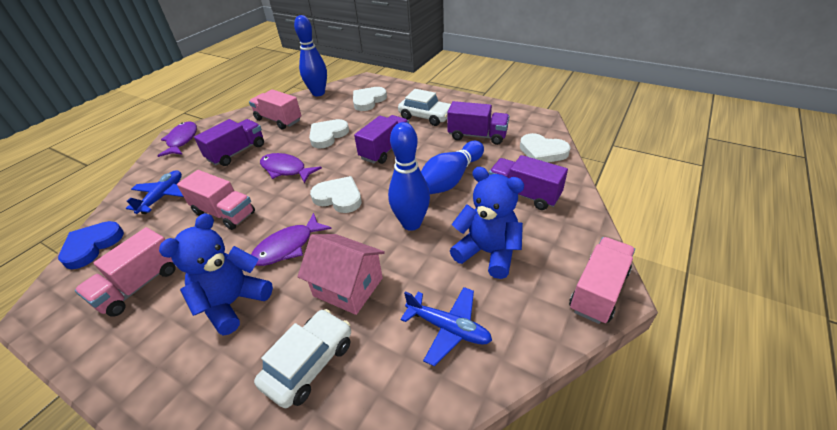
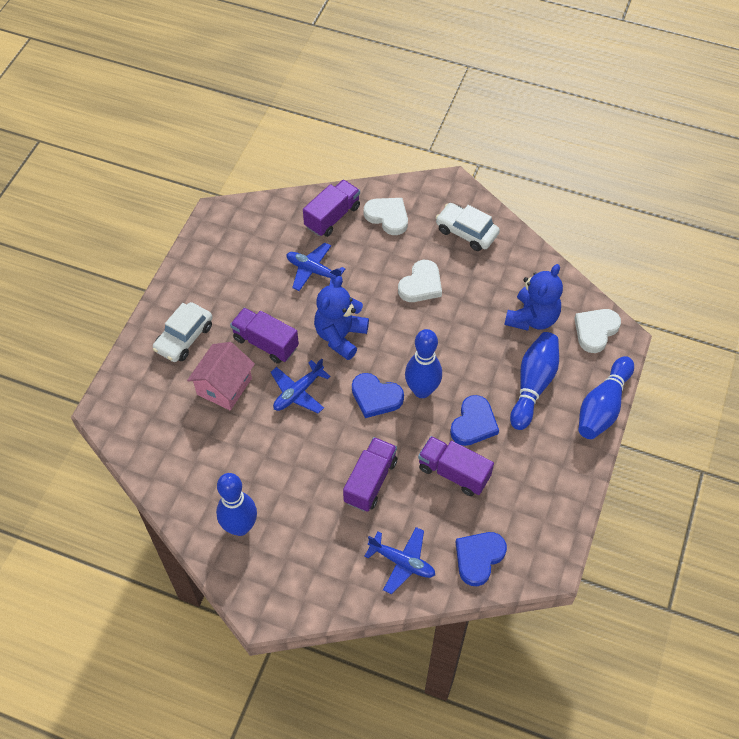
blue bowling pin: [294,15,327,96] [388,122,430,231] [421,141,484,194] = 3 -> [216,473,257,536] [405,329,442,398] [510,332,559,430] [578,356,634,439] = 4
blue heart: [58,221,124,269] = 1 -> [352,373,404,418] [450,395,499,446] [456,532,507,586] = 3
blue plane: [126,170,183,214] [400,287,492,367] = 2 -> [271,359,331,413] [286,242,346,291] [364,527,435,594] = 3
pink truck: [75,227,176,317] [177,170,255,230] [249,89,301,130] [569,237,635,324] = 4 -> none = 0
purple fish: [157,122,197,157] [251,213,332,266] [260,153,322,183] = 3 -> none = 0
white heart: [309,119,349,148] [310,176,362,213] [353,87,387,111] [520,133,570,162] = 4 -> [364,198,408,235] [398,260,442,302] [574,309,621,353] = 3

